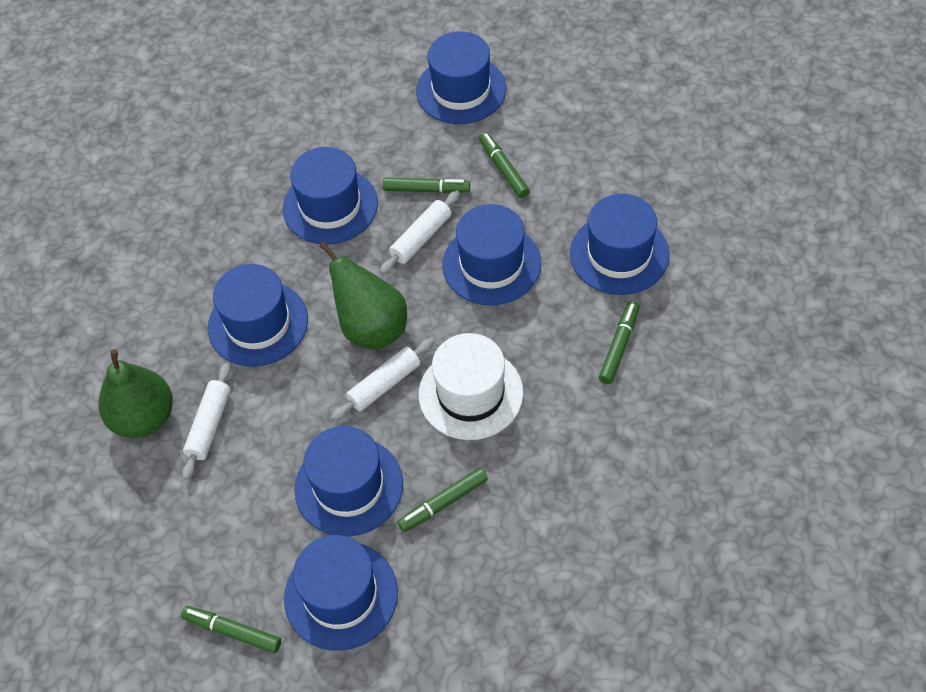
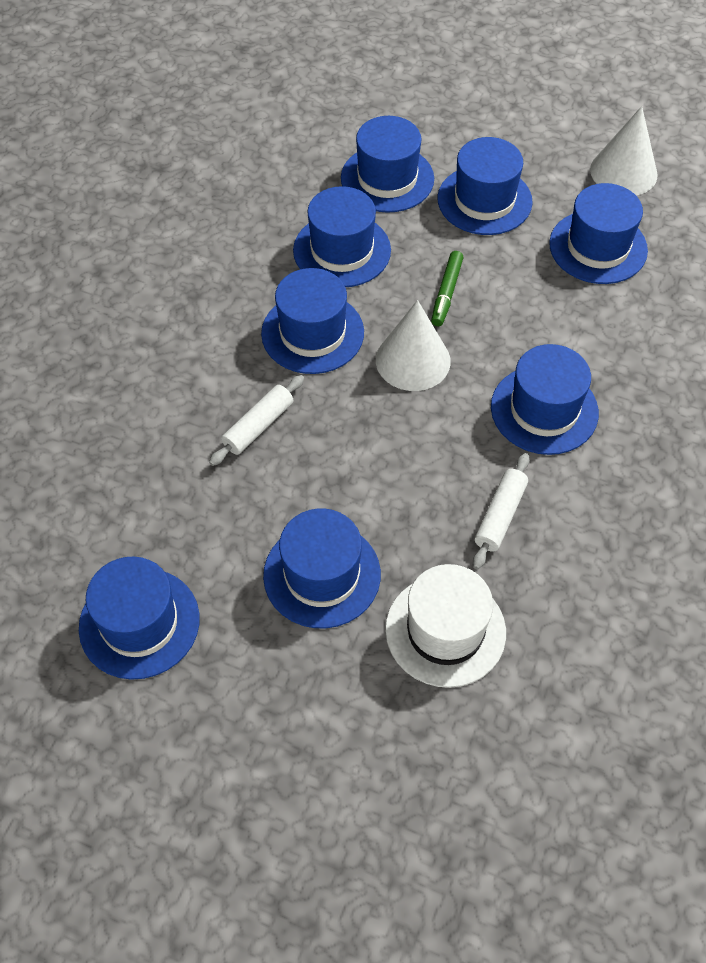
blue hat: [208,264,308,367] [283,147,378,245] [284,535,398,651] [294,426,403,537] [416,31,506,124] [442,204,541,305] [570,194,670,295] = 7 -> [79,556,200,680] [261,268,364,374] [263,508,381,628] [293,186,391,287] [341,116,434,213] [437,137,533,235] [491,344,599,455] [549,183,648,284] = 8
green marker: [181,606,281,653] [383,177,470,193] [398,468,488,532] [479,132,530,198] [599,301,639,384] = 5 -> [431,251,464,326] = 1
green pear: [98,349,173,438] [319,241,407,350] = 2 -> none = 0
white cone: none = 0 -> [376,300,451,391] [590,106,658,195] = 2
white rolling pin: [182,363,231,480] [331,338,434,421] [380,191,460,274] = 3 -> [209,375,304,466] [473,453,530,569] = 2

